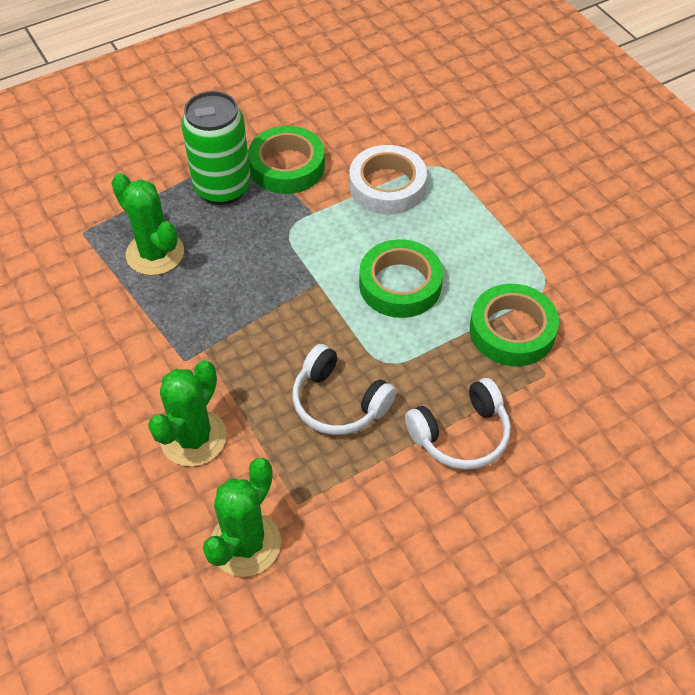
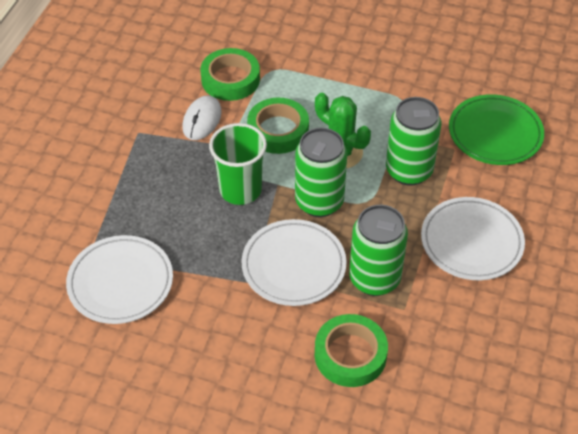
green cactus: [111,173,184,276] [148,360,227,466] [203,458,281,577] = 3 -> [315,93,371,169] = 1
green can: [181,91,251,205] = 1 -> [295,128,347,217] [349,205,408,296] [386,97,441,186] = 3
green cup: none = 0 -> [209,123,267,205] = 1
green plate: none = 0 -> [449,94,544,165] = 1
white headphones: [293,344,396,435] [405,378,511,470] = 2 -> none = 0
white mouse: none = 0 -> [182,95,222,140] = 1
white plate: none = 0 -> [66,235,173,324] [241,219,347,306] [421,197,525,280] = 3
white tape: [350,145,427,215] = 1 -> none = 0

